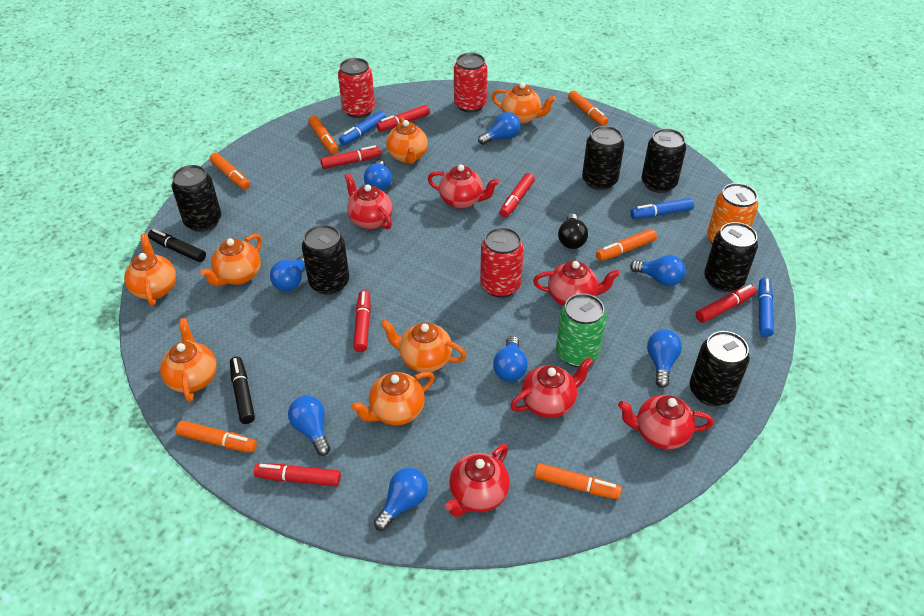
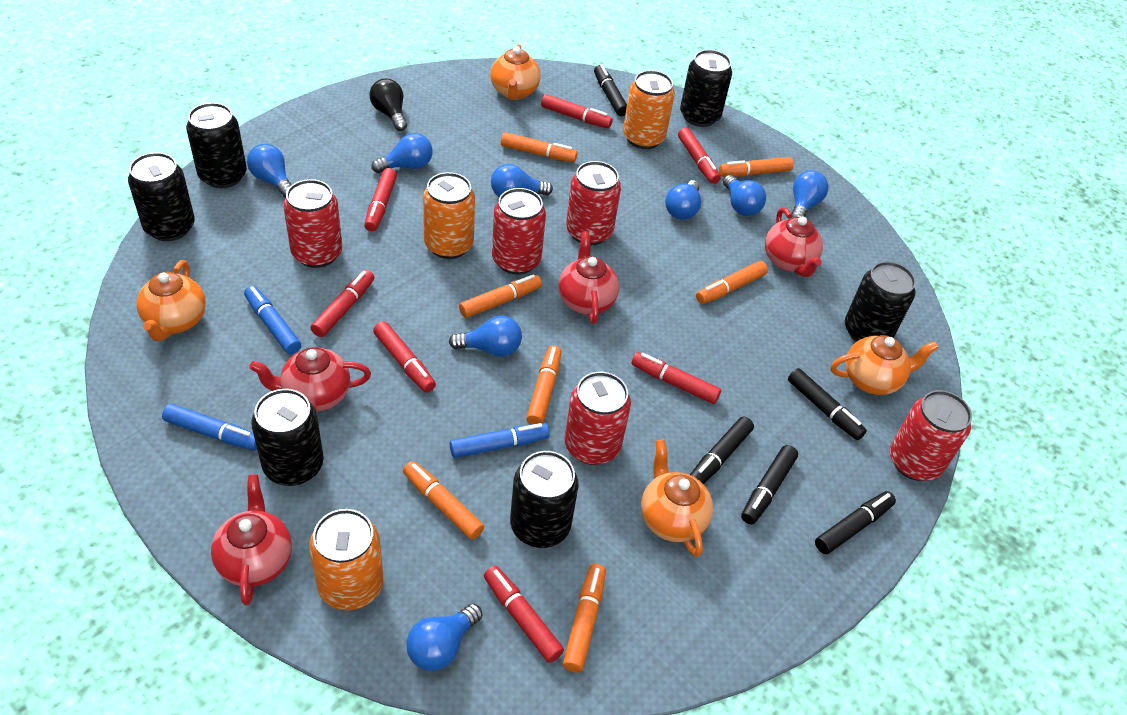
black marker: [148,229,206,262] [230,357,255,424] = 2 -> [594,65,627,116] [690,417,754,484] [741,445,798,525] [788,368,867,440] [815,491,896,554] = 5
green can: [556,293,607,367] = 1 -> none = 0
orange can: [707,183,758,244] = 1 -> [309,509,383,610] [423,172,475,259] [623,70,675,149] = 3
orange marker: [176,420,257,453] [210,153,250,190] [308,116,338,154] [534,463,622,499] [568,91,608,126] [596,229,657,261] = 6 -> [403,461,484,540] [459,274,542,318] [501,132,577,162] [526,345,562,425] [563,564,606,672] [696,261,768,304] [719,157,794,177] = 7
orange teapot: [124,234,176,306] [160,318,217,402] [200,234,262,286] [351,372,435,425] [380,320,467,372] [386,118,428,164] [492,82,556,124] = 7 -> [136,260,206,341] [490,44,541,100] [641,440,713,557] [831,335,939,395] = 4
red can: [338,58,375,118] [454,53,488,113] [480,227,524,298] = 3 -> [283,179,342,268] [492,188,546,275] [565,372,631,465] [566,161,621,245] [890,390,972,481] = 5
red marker: [254,463,341,486] [321,145,381,169] [353,290,371,352] [376,105,430,132] [500,173,535,217] [696,285,757,323] = 6 -> [311,270,374,337] [364,168,397,231] [373,321,436,393] [484,566,564,663] [541,94,613,128] [632,352,721,404] [678,128,721,184] = 7
red teapot: [344,173,392,229] [428,164,499,209] [445,444,510,517] [511,357,593,418] [533,261,620,306] [618,395,714,449] = 6 -> [211,474,292,606] [249,347,371,412] [558,231,619,324] [765,207,823,277] = 4

